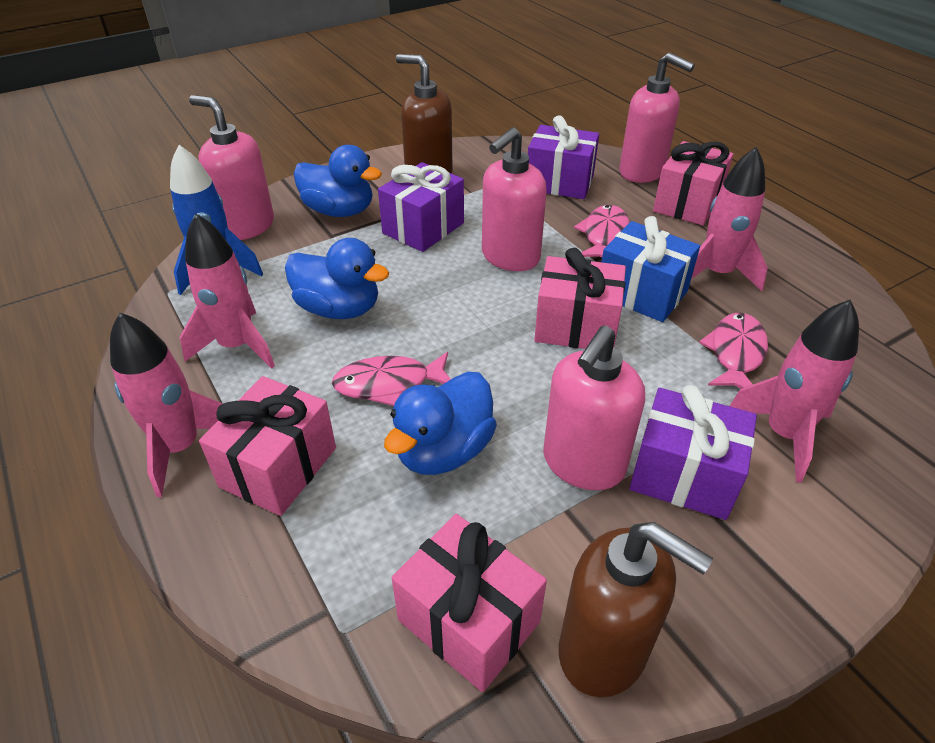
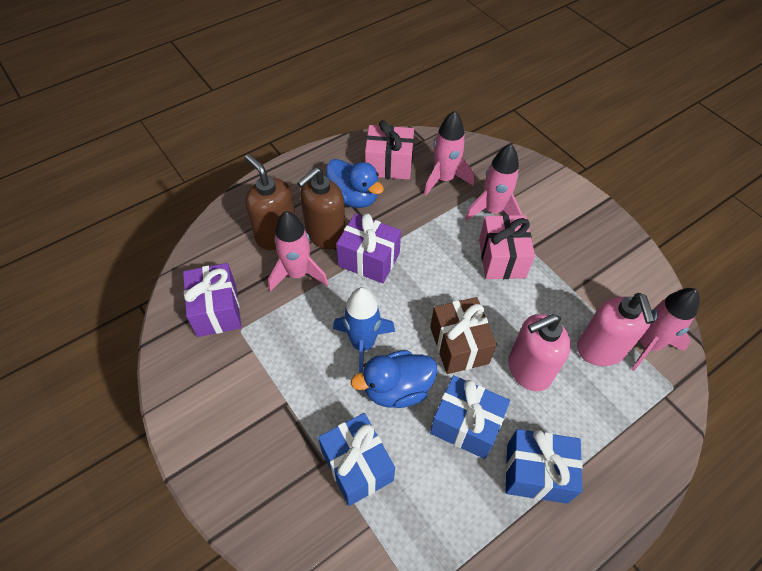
blue duck: [285,238,389,319] [293,145,382,217] [384,372,497,475] = 3 -> [326,159,384,208] [351,350,438,408] = 2
blue gift: [602,216,700,322] = 1 -> [318,413,395,506] [430,375,510,459] [505,429,583,504] = 3
brown gift: none = 0 -> [430,297,497,374] = 1
pink fish: [332,352,451,406] [574,205,630,257] [699,313,768,389] = 3 -> none = 0
pink gift: [199,376,336,516] [392,514,547,692] [534,248,626,349] [653,141,733,225] = 4 -> [365,120,414,180] [479,215,535,279] = 2
pink soap dispenser: [189,95,274,240] [482,128,547,271] [543,325,645,490] [619,53,695,183] = 4 -> [508,314,571,391] [577,293,655,366] = 2
purple gift: [378,162,464,252] [528,115,599,199] [630,385,757,520] = 3 -> [183,263,242,337] [336,213,401,283] = 2

